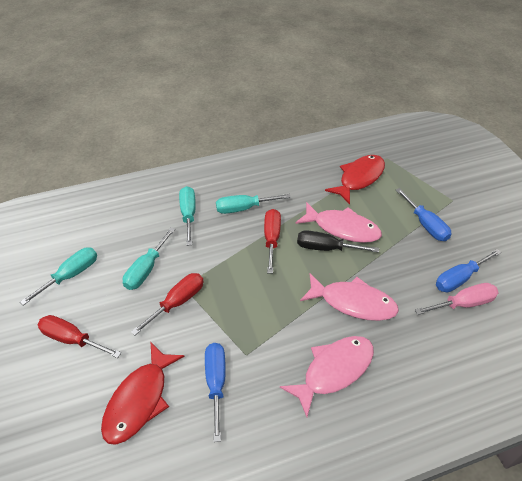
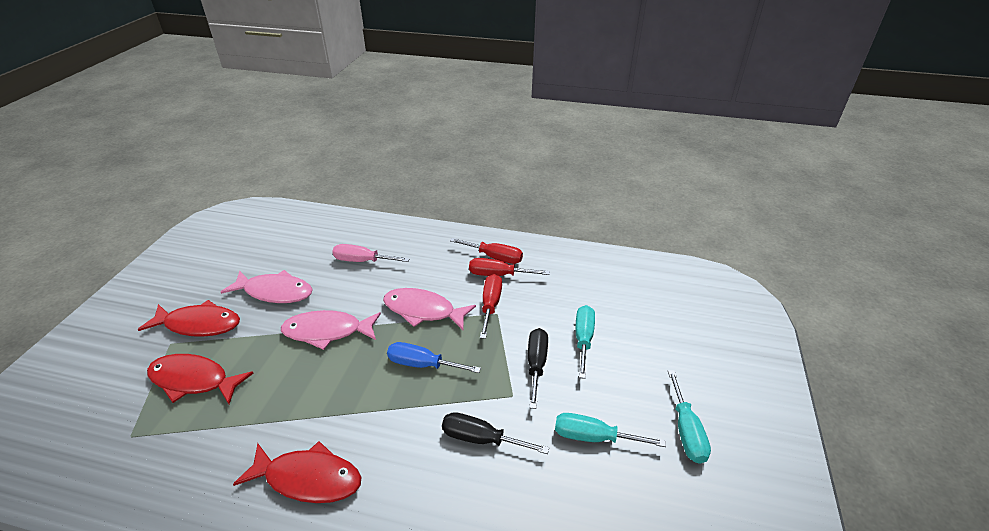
black screwdriver: [297,230,379,252] = 1 -> [442,412,549,454] [528,328,548,409] = 2
blue screwdriver: [205,343,226,442] [396,188,452,241] [436,249,501,292] = 3 -> [387,342,481,373] = 1
red fish: [101,343,185,445] [325,155,385,204] = 2 -> [137,300,240,337] [147,354,254,404] [233,441,361,503] = 3
turquoise screwdriver: [20,248,97,306] [122,228,175,290] [179,186,196,246] [216,194,291,214] = 4 -> [555,413,666,447] [576,305,595,379] [668,370,711,464] = 3

